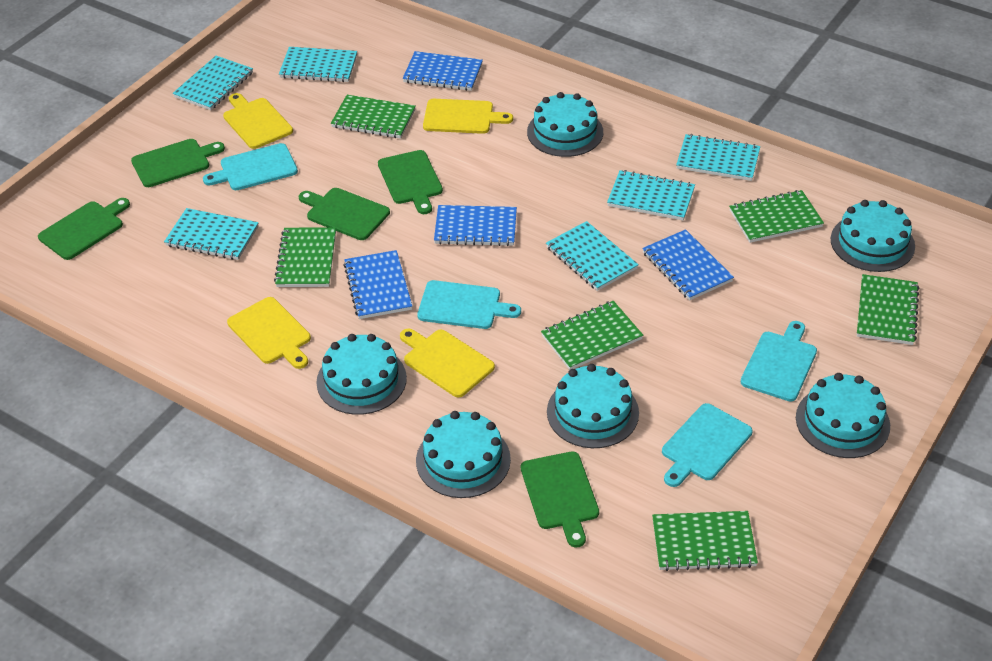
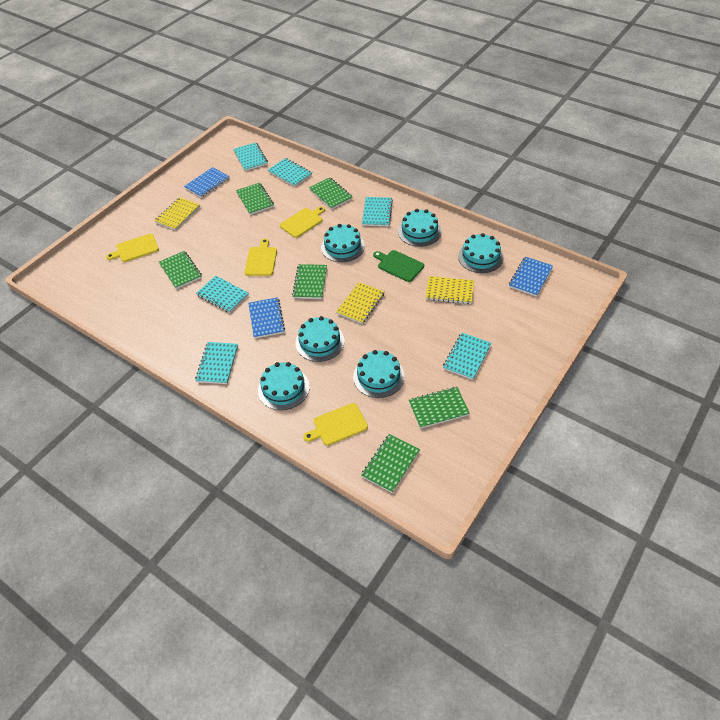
blue notebook: [343,250,412,319] [403,51,483,91] [434,205,517,246] [642,229,734,300] = 4 -> [184,167,230,198] [248,297,285,339] [509,257,553,297] = 3
green cutting board: [38,198,130,260] [131,139,225,187] [299,188,390,240] [378,150,443,214] [521,451,599,547] = 5 -> [373,250,424,282] = 1
turquoise cutting board: [203,143,298,190] [417,280,521,329] [662,403,753,487] [741,321,817,402] = 4 -> none = 0
yellow notebook: none = 0 -> [154,197,200,230] [336,282,384,324] [425,276,474,304] = 3

